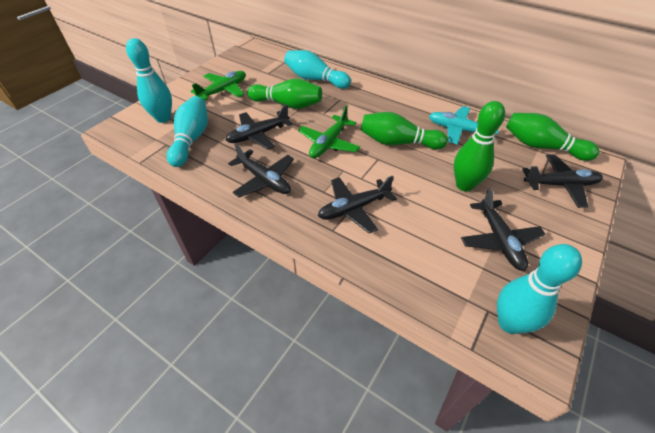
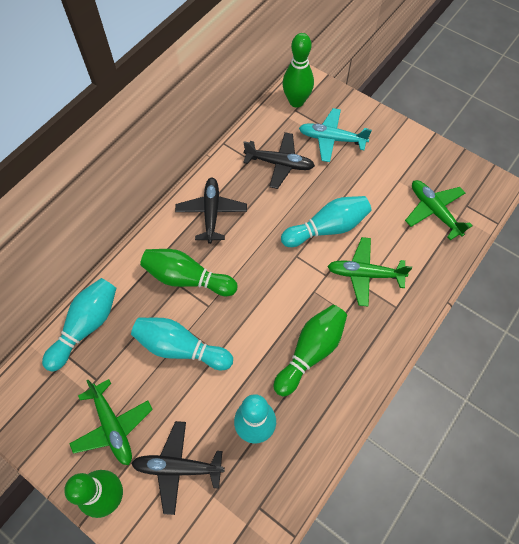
black plane: [226,105,293,150] [228,143,294,197] [318,175,397,233] [461,188,546,271] [522,154,603,208] = 5 -> [131,421,225,515] [175,178,247,244] [243,132,315,189] = 3
green plane: [191,71,246,101] [298,106,360,158] = 2 -> [69,379,153,465] [327,237,412,307] [405,180,473,240] = 3

